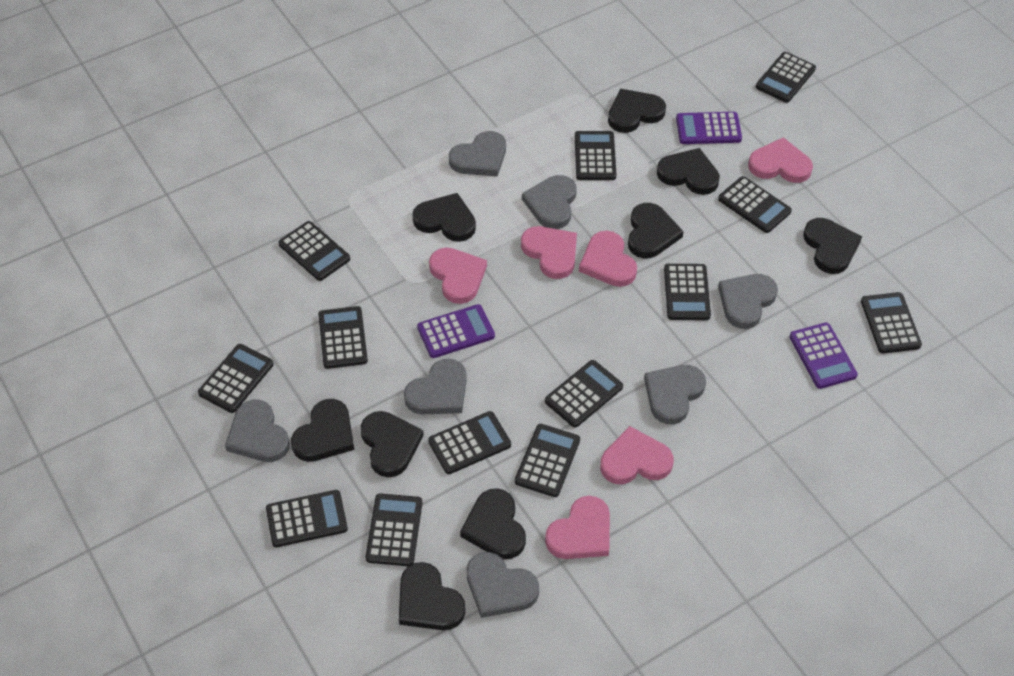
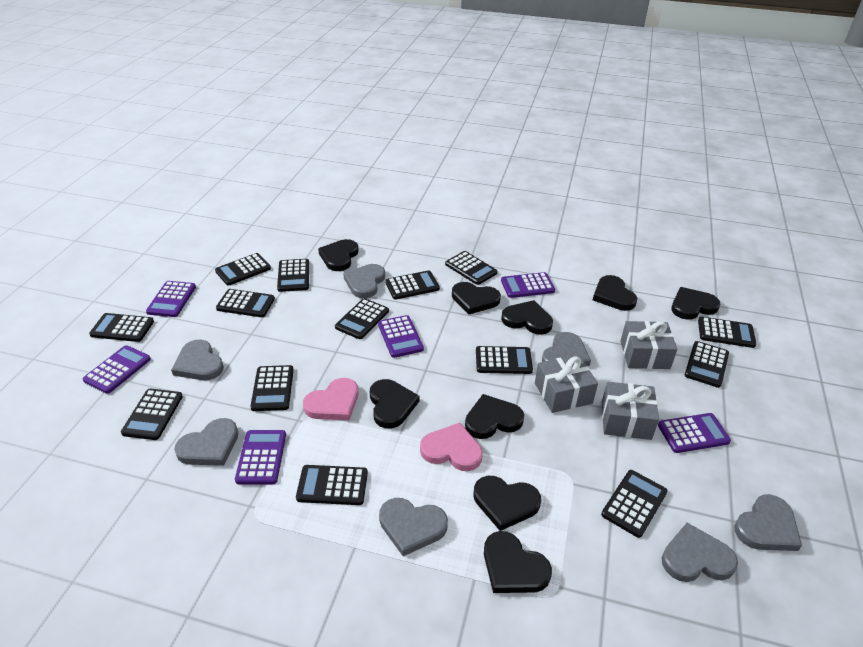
black calculator: [198,344,274,413] [266,490,348,547] [279,221,350,281] [318,306,368,369] [366,493,422,566] [428,411,511,474] [515,424,580,497] [545,360,623,428] [575,131,616,180] [664,264,711,320] [718,176,792,233] [756,52,816,103] [861,292,922,354] = 13 -> [89,313,154,342] [121,389,183,440] [215,253,271,286] [216,289,275,317] [250,365,294,411] [277,259,309,292] [296,465,368,505] [335,298,389,339] [385,270,440,300] [445,251,497,285] [476,346,533,374] [601,470,667,538] [684,341,729,388] [698,317,756,348] = 14
grey gift: none = 0 -> [535,354,598,413] [602,382,659,440] [620,321,677,369] = 3
pink heart: [429,248,487,304] [521,226,577,279] [545,496,610,559] [579,231,637,287] [600,426,674,484] [748,137,813,183] = 6 -> [303,378,358,420] [420,423,483,471] = 2
purple calculator: [417,304,495,358] [676,112,742,144] [790,323,858,389] = 3 -> [83,345,151,394] [146,281,196,317] [235,430,286,484] [378,315,424,358] [501,272,555,298] [658,413,731,453] = 6

